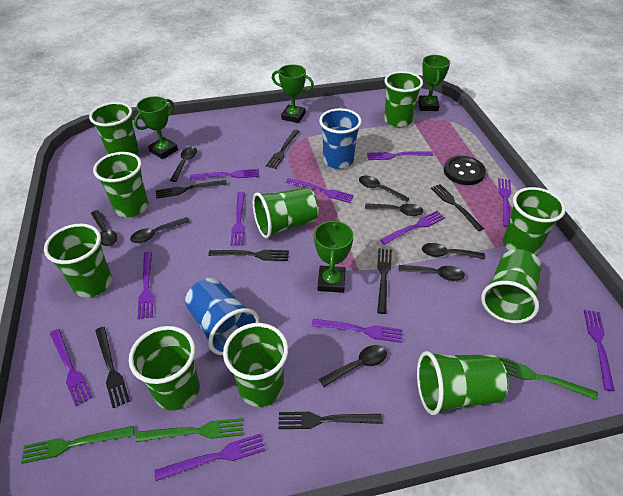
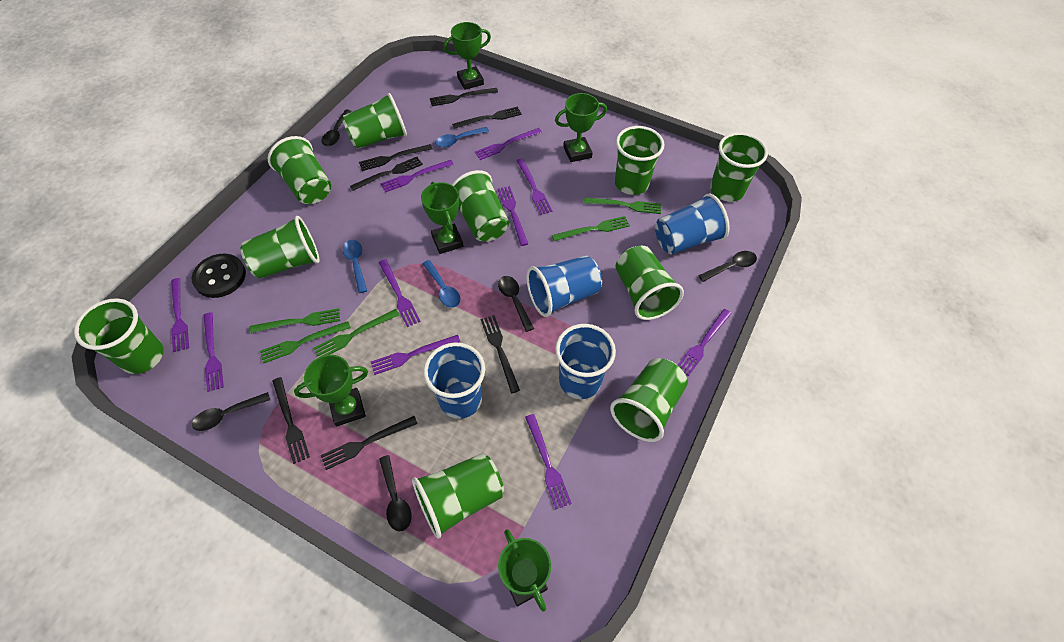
black spoon: [91,210,117,246] [130,217,190,243] [170,147,197,182] [319,345,387,387] [359,176,410,203] [365,203,423,216] [398,265,465,281] [422,243,485,259] = 8 -> [192,392,270,431] [321,109,352,146] [379,455,412,531] [498,276,534,332] [698,251,757,282] = 5
blue cup: [185,278,259,355] [319,108,362,169] = 2 -> [423,342,485,419] [526,256,602,317] [555,324,616,399] [655,193,730,254] = 4
blue spoon: none = 0 -> [343,240,367,293] [423,260,461,308] [435,127,489,148] = 3
green fork: [21,426,134,464] [135,418,243,442] [497,356,598,400] = 3 -> [249,308,340,333] [260,321,351,364] [314,309,399,358] [552,216,630,241] [584,197,661,214] = 5
green trophy: [134,96,178,159] [272,64,314,123] [314,219,354,293] [418,55,450,111] = 4 -> [294,355,368,427] [421,182,463,254] [443,22,491,90] [498,529,551,612] [555,93,607,162] = 5
purple fork: [50,329,92,406] [137,252,154,319] [154,433,265,481] [190,169,259,180] [230,192,245,246] [286,178,354,203] [312,319,402,343] [367,151,433,160] [380,211,445,245] [498,178,511,227] [584,310,615,391] = 11 -> [171,278,189,352] [204,312,224,392] [371,335,460,375] [379,259,421,327] [380,160,454,193] [475,128,542,160] [498,186,528,246] [516,158,552,215] [525,414,572,509] [678,309,732,376] = 10

